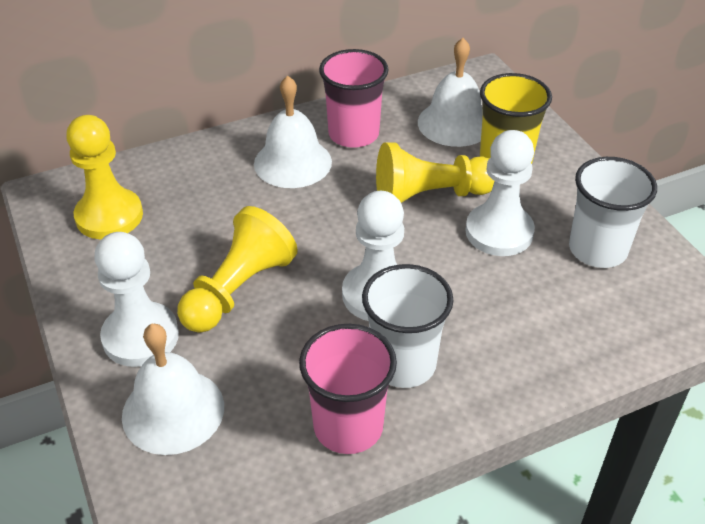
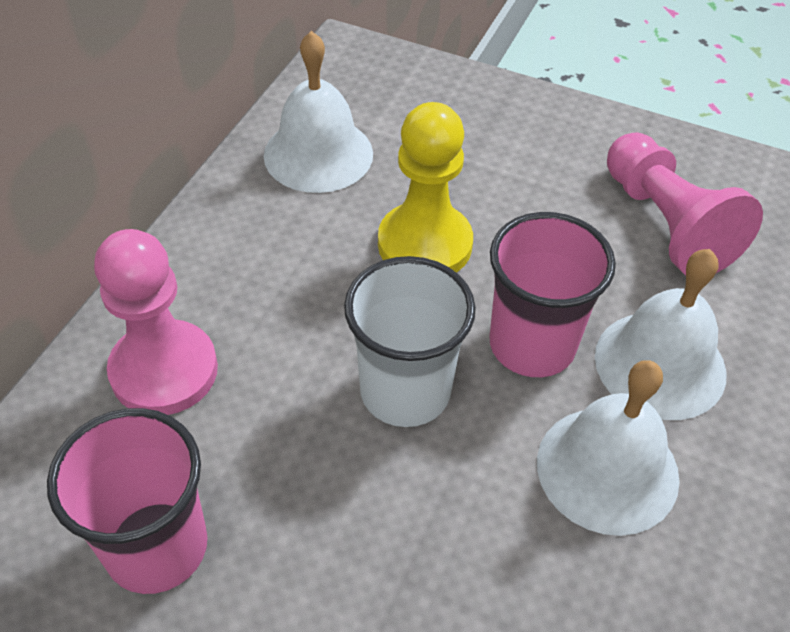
pink pawn: none = 0 -> [94,229,218,415] [607,132,763,275] = 2
white cup: [362,264,453,388] [569,157,657,268] = 2 -> [344,256,476,427] = 1
white pawn: [94,232,179,367] [342,191,404,321] [465,130,535,256] = 3 -> none = 0
yellow cup: [480,73,552,164] = 1 -> none = 0
yellow pawn: [66,115,143,239] [177,206,298,333] [376,142,494,203] = 3 -> [378,102,473,273] = 1

